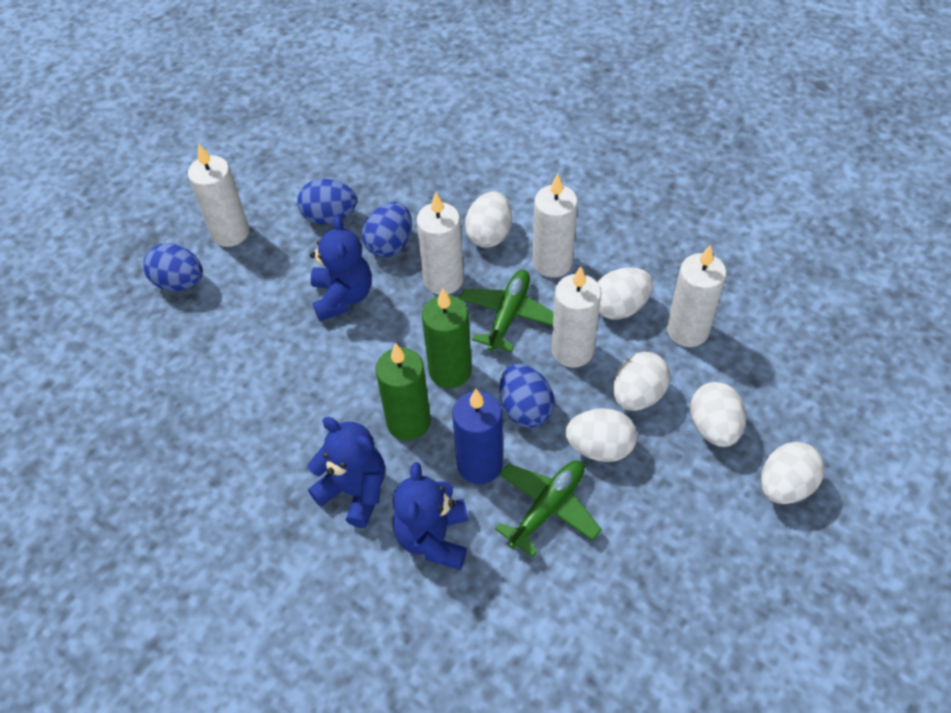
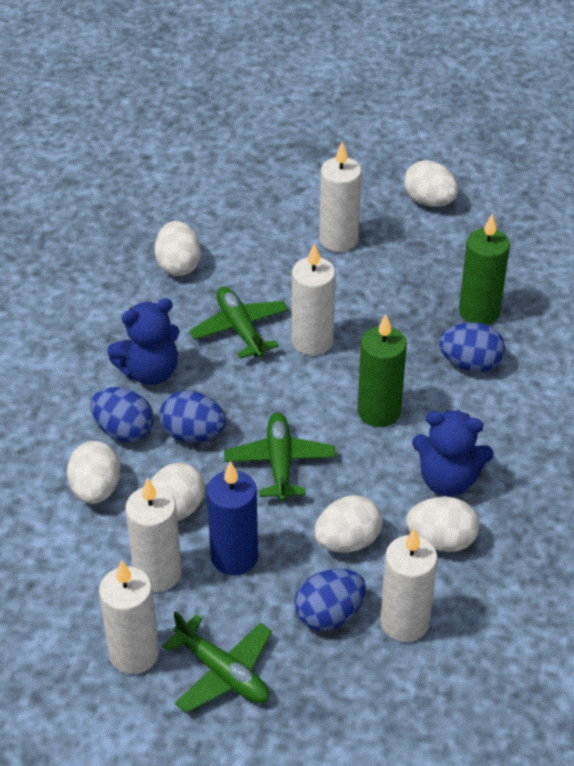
blue teddy bear: [308,417,385,528] [310,215,372,321] [393,462,468,570] = 3 -> [107,298,180,385] [412,410,494,496] = 2
green plane: [459,270,554,352] [495,460,602,557] = 2 -> [162,611,272,713] [189,286,289,359] [224,412,336,501] = 3

